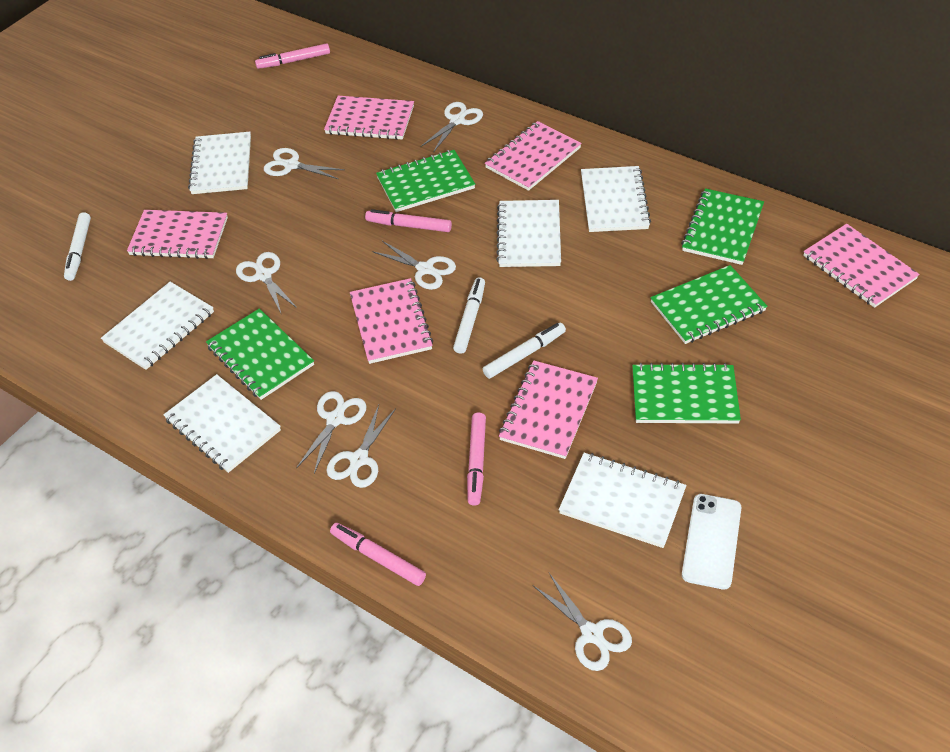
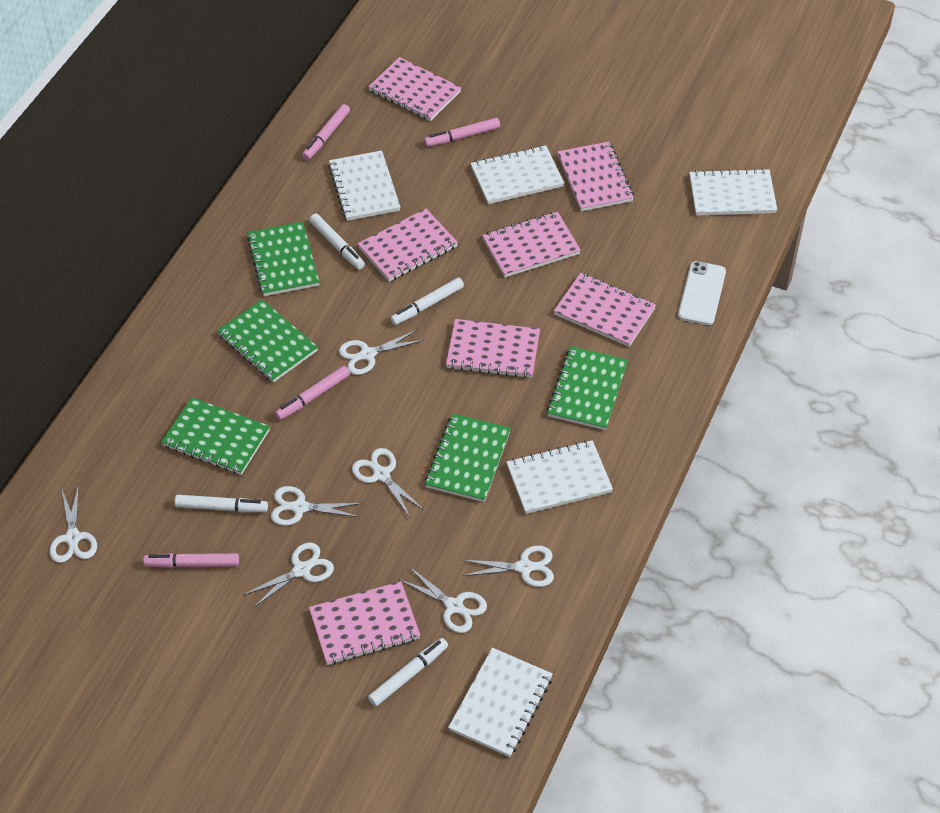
pink notebook: [127,210,228,259] [324,96,414,140] [350,278,433,364] [485,121,582,191] [499,361,598,459] [803,224,919,308] = 6 -> [309,581,421,665] [358,209,458,282] [368,57,461,121] [446,319,540,378] [482,212,581,278] [554,273,656,347] [557,142,634,211] = 7
white marker: [64,212,91,281] [453,277,485,354] [483,323,566,379] = 3 -> [175,495,268,512] [309,214,365,270] [368,638,448,706] [390,277,464,325] = 4
white notebook: [101,282,214,370] [163,374,281,473] [188,132,251,194] [496,200,561,267] [559,453,686,548] [581,166,651,232] = 6 -> [328,151,400,221] [448,648,553,757] [471,145,564,204] [506,440,613,514] [689,168,777,216] = 5

